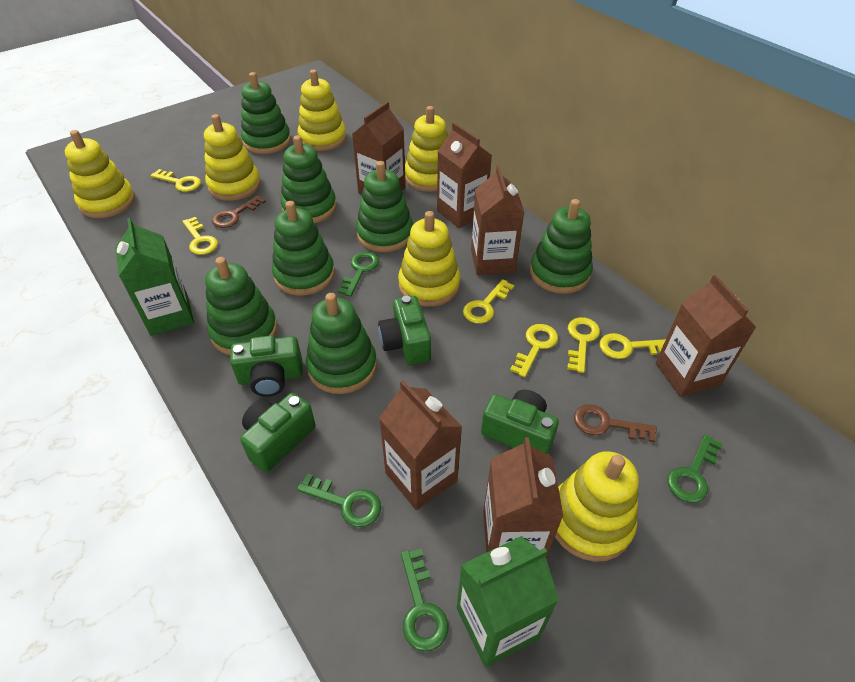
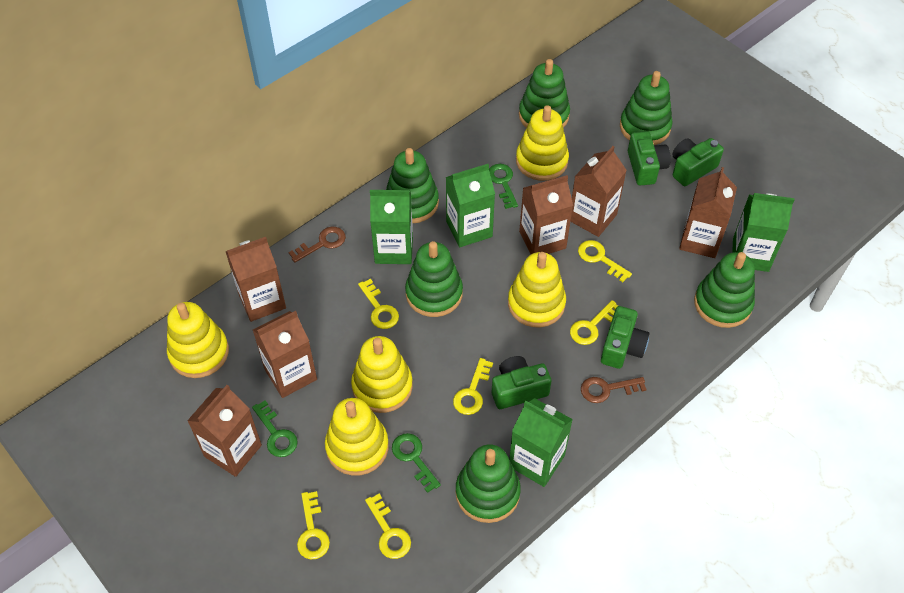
green carton: [115,218,194,335] [457,536,559,667] = 2 -> [370,190,413,264] [446,164,495,247] [509,398,573,487] [732,193,795,272] = 4
green key: [297,473,381,527] [338,251,379,297] [401,549,449,651] [668,434,723,503] = 4 -> [252,400,298,457] [392,433,441,493] [489,164,518,209] = 3
green stacking toy: [205,257,277,355] [241,72,291,154] [272,201,335,296] [281,135,337,223] [306,293,377,394] [356,161,413,252] [530,199,593,294] = 7 -> [386,148,439,224] [405,241,463,317] [455,444,521,523] [519,59,570,128] [620,71,673,145] [694,252,755,328] = 6
yellow stacking toy: [65,130,135,218] [204,114,261,201] [298,69,346,151] [398,211,460,307] [405,106,448,192] [555,451,639,562] = 6 -> [167,302,229,378] [325,398,389,476] [351,336,413,413] [508,252,566,327] [516,105,569,181] = 5

